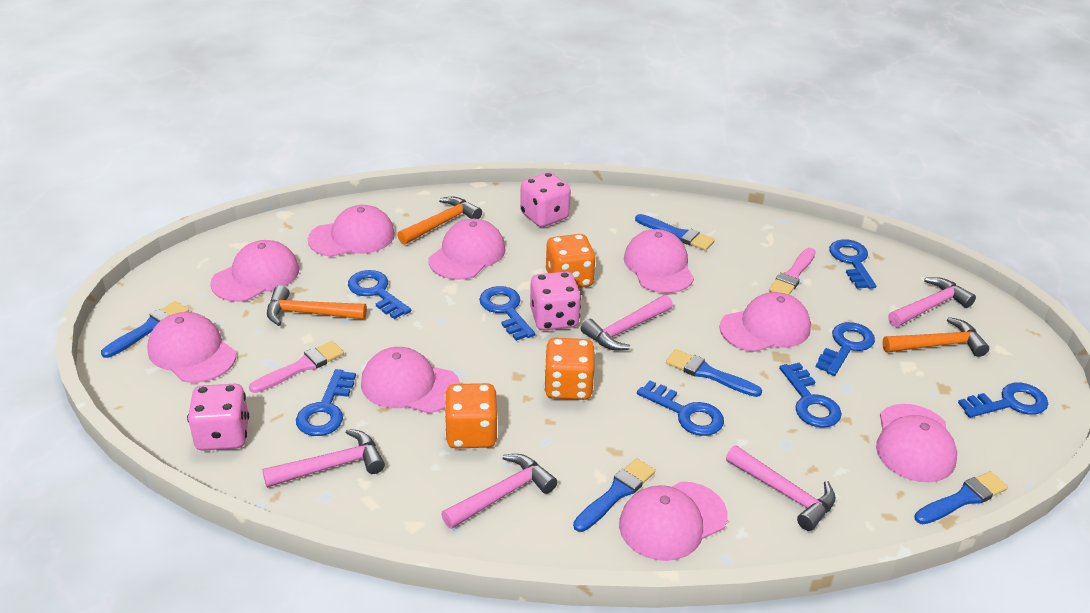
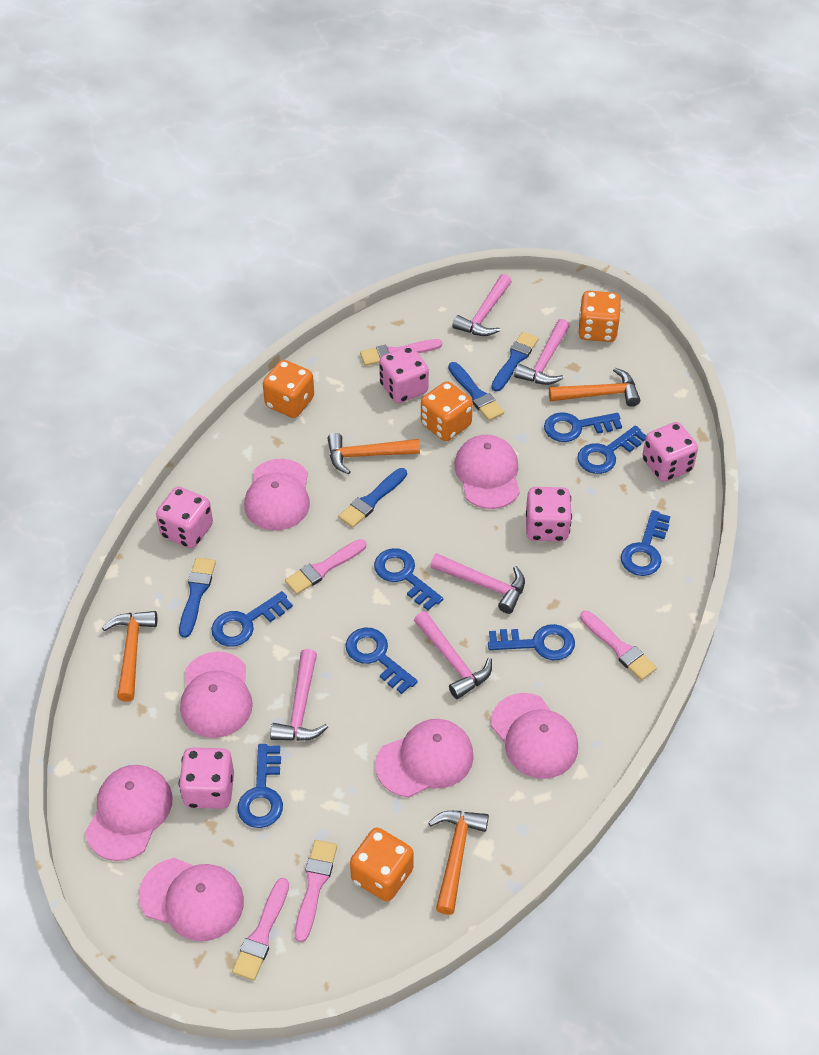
blue brush: [101,301,189,358] [573,458,655,532] [635,214,715,251] [666,349,762,397] [914,471,1008,524] = 5 -> [179,558,216,638] [338,468,407,528] [448,362,504,421] [491,332,539,392] = 4
orange dice: [444,383,498,448] [544,338,595,400] [546,234,596,288] = 3 -> [263,360,314,418] [350,827,413,902] [421,381,473,441] [578,291,621,342] = 4
orange hammer: [267,285,367,326] [397,197,482,245] [882,317,989,357] = 3 -> [102,611,157,702] [328,433,420,474] [428,811,489,915] [549,368,640,407] = 4
pink brush: [249,341,344,393] [769,248,816,295] = 2 -> [232,878,289,980] [285,539,366,594] [295,840,337,942] [360,339,442,366] [580,611,657,680] = 5
pink cap: [147,312,236,383] [210,240,299,302] [308,205,395,257] [361,347,460,413] [429,219,506,280] [619,481,728,561] [624,229,694,293] [719,292,811,352] [876,404,957,482] = 9 -> [85,765,172,861] [139,858,244,941] [180,652,253,738] [244,459,310,531] [375,719,474,797] [454,435,520,509] [491,693,578,779] = 7
pink dice: [187,384,249,451] [520,172,571,227] [530,271,581,330] = 3 -> [156,487,213,548] [179,748,234,809] [379,346,429,403] [526,487,572,541] [642,422,698,482] = 5

